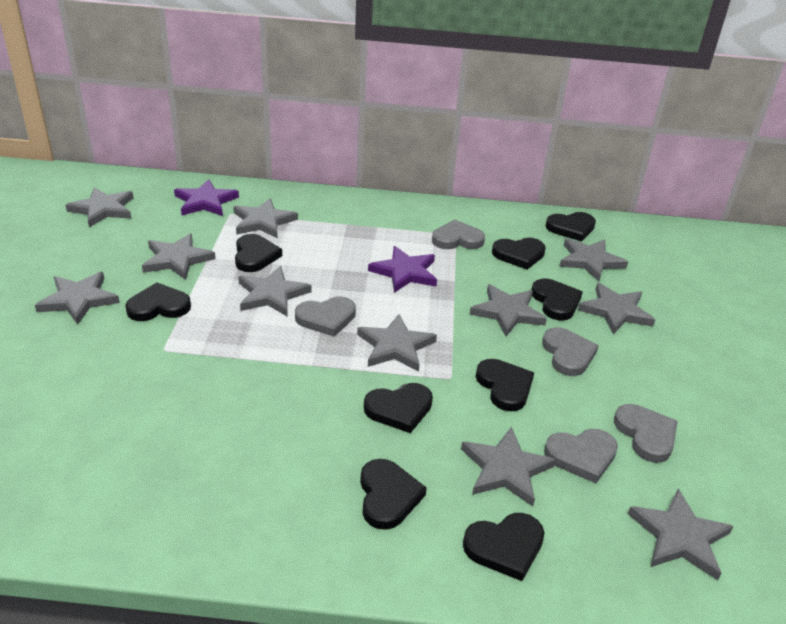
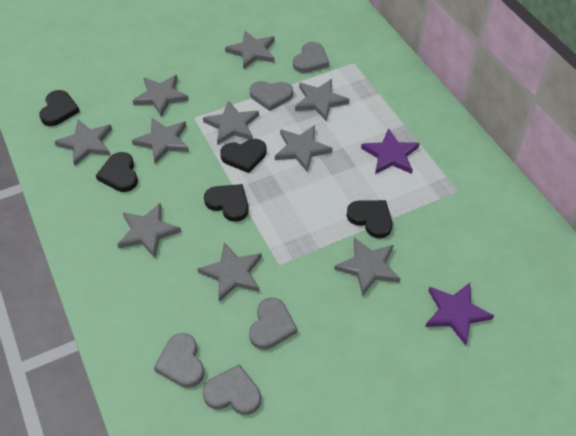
black heart: [125,282,191,321] [235,234,282,272] [360,459,427,530] [364,383,433,433] [463,513,545,581] [476,359,534,411] [492,238,546,270] [531,279,583,320] [545,212,596,242] = 9 -> [39,90,80,126] [96,152,138,192] [204,184,249,222] [220,139,267,173] [347,200,392,238] = 5
grey star: [35,272,120,325] [65,187,134,227] [142,233,216,280] [233,198,298,239] [238,266,311,316] [357,314,437,372] [461,427,556,506] [470,284,547,336] [559,238,628,281] [578,283,655,334] [628,489,734,580] = 11 -> [54,120,112,166] [117,203,181,258] [132,75,189,117] [132,118,189,164] [198,242,262,302] [203,100,259,145] [225,31,275,69] [275,125,333,173] [295,79,349,122] [334,237,400,296] = 10

